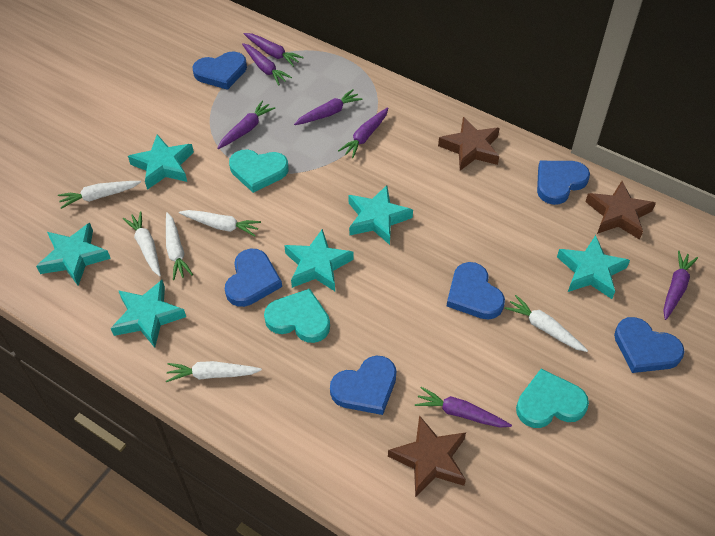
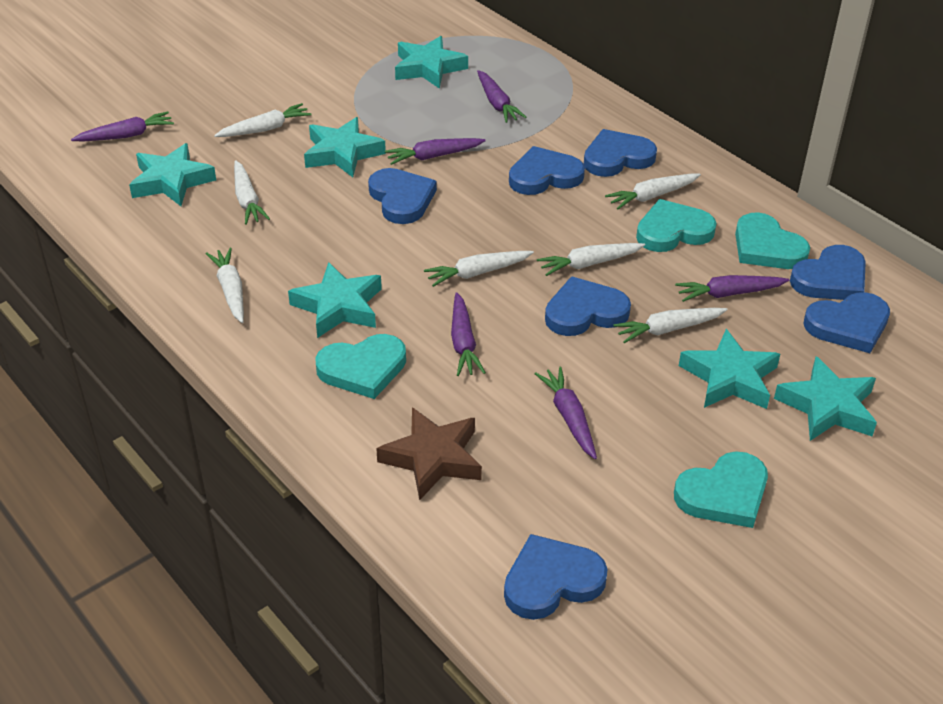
blue heart: [193,51,247,90] [225,249,282,307] [330,356,397,415] [447,262,505,320] [537,161,590,205] [614,317,685,373] = 6 -> [368,168,437,224] [504,534,608,620] [509,146,585,195] [545,276,631,336] [584,129,657,177] [790,245,866,300] [804,292,890,353] = 7
brown star: [388,415,466,497] [438,117,500,171] [585,181,656,240] = 3 -> [376,407,482,501] = 1
purple carrot: [217,101,275,149] [242,43,292,85] [244,33,304,67] [294,89,363,125] [338,107,388,158] [415,387,512,427] [663,251,698,320] = 7 -> [71,112,174,142] [385,138,486,165] [451,292,486,376] [477,70,527,123] [535,367,597,459] [675,275,789,302] = 6
turquoise heart: [229,149,289,193] [264,289,330,343] [516,369,589,428] = 3 -> [315,334,406,399] [636,199,717,252] [674,451,768,528] [735,212,810,269] = 4
white carrot: [58,181,141,209] [123,211,161,276] [166,212,193,280] [166,361,262,382] [179,210,261,237] [505,295,588,352] = 6 -> [205,247,244,323] [214,103,312,137] [234,160,270,225] [424,251,534,287] [537,243,645,276] [605,174,701,210] [613,308,727,343] = 7

